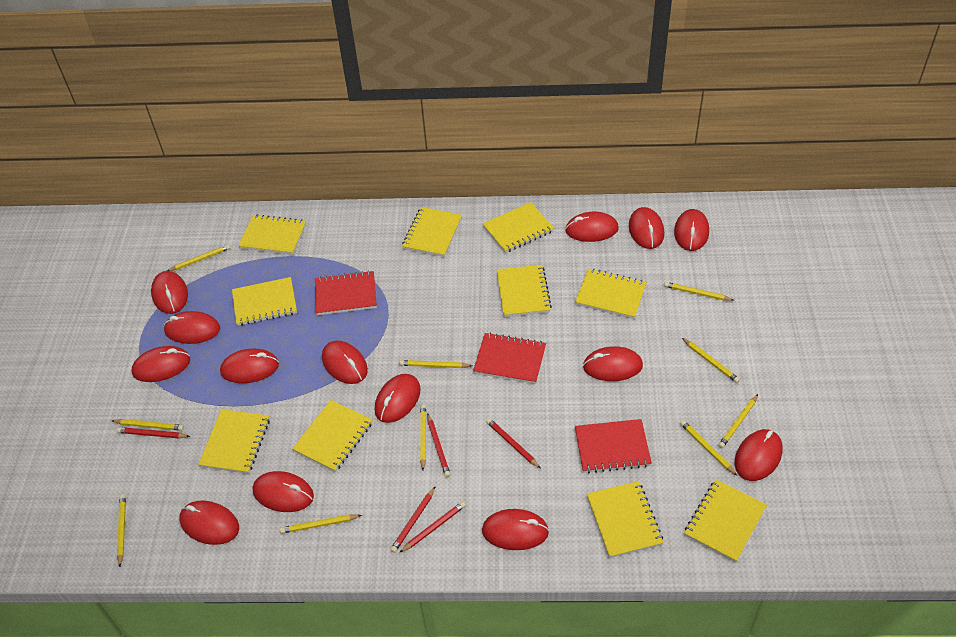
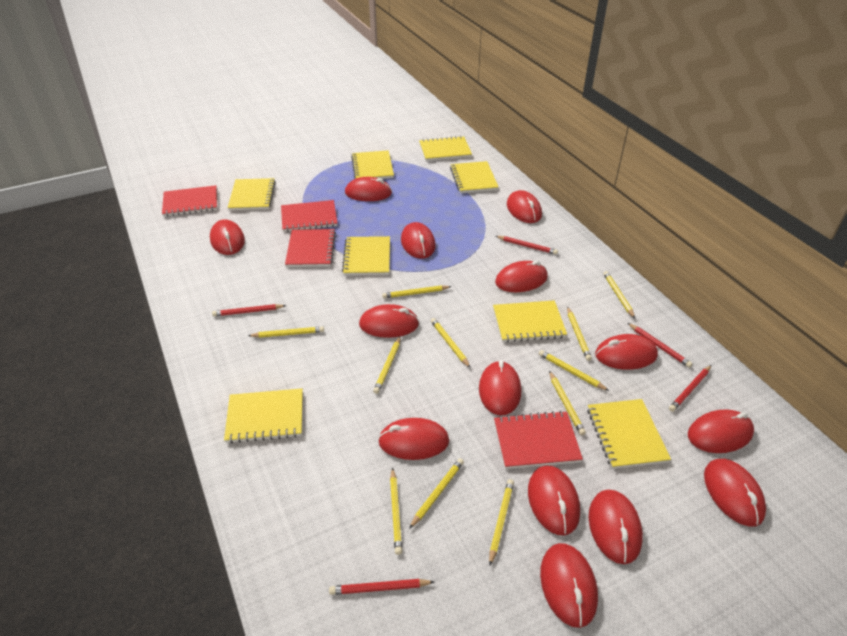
red notebook: [315,270,377,315] [473,333,546,384] [575,419,652,473] = 3 -> [162,185,217,217] [281,200,337,232] [285,229,336,267] [494,411,583,469] = 4
yellow notebook: [198,409,270,474] [232,277,297,326] [238,214,306,255] [292,400,373,472] [402,207,462,257] [482,202,554,253] [497,265,552,317] [575,268,647,319] [587,481,664,558] [684,479,767,562] = 10 -> [224,388,303,444] [228,178,276,211] [342,236,390,276] [351,150,394,179] [419,136,472,161] [450,161,498,193] [493,300,567,342] [587,399,671,469] = 8
yellow pencil: [112,419,184,431] [117,494,126,567] [167,244,230,271] [280,514,362,534] [399,360,472,368] [420,404,426,470] [664,282,734,301] [680,420,737,475] [682,338,740,383] [718,394,758,448] = 10 -> [248,326,324,338] [373,336,401,394] [382,285,452,298] [390,468,402,555] [409,458,464,529] [431,318,470,368] [489,479,514,565] [539,350,609,391] [549,371,586,435] [567,307,592,361] [603,271,635,318] = 11

